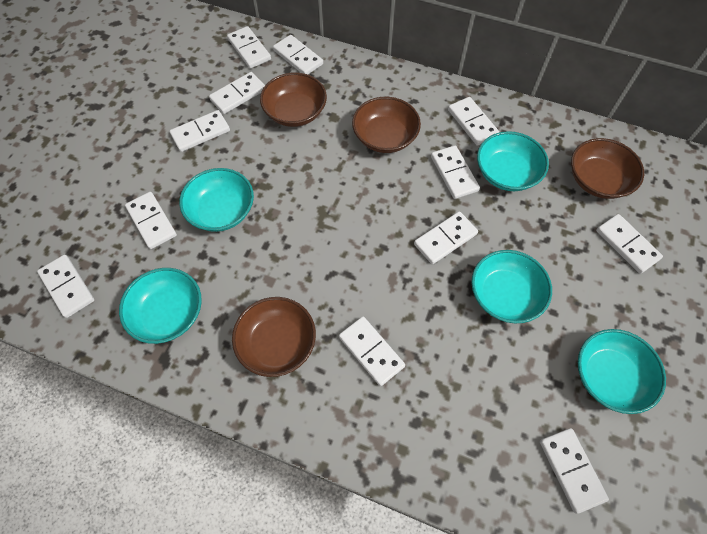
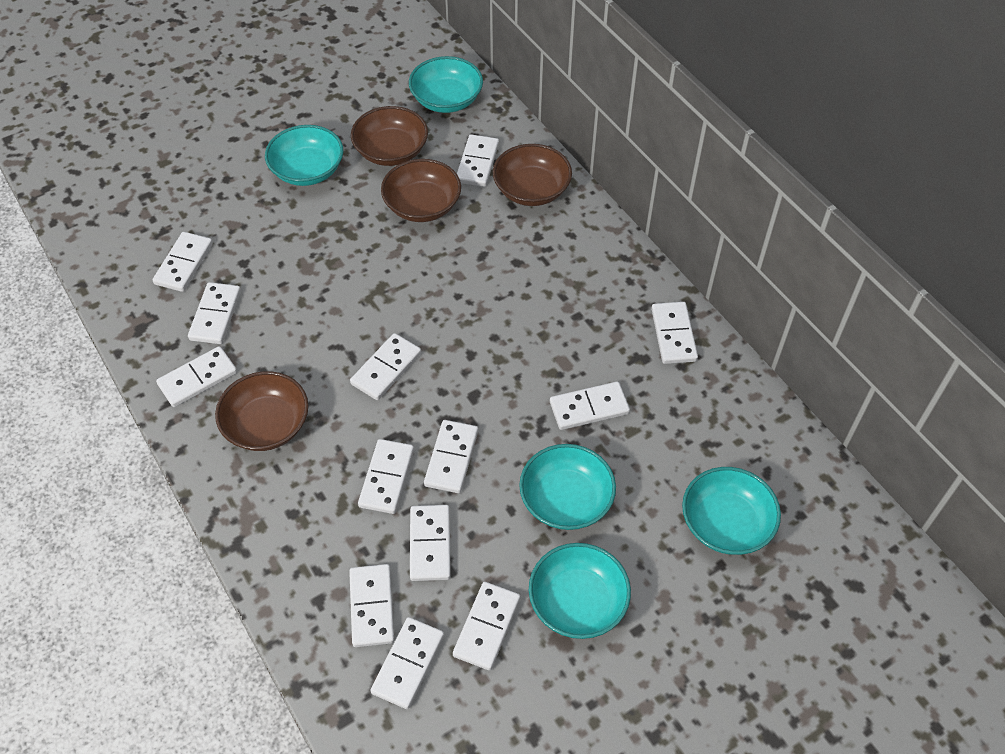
white domino: [37,255,94,318] [125,192,177,249] [170,110,230,152] [209,72,265,114] [227,26,271,69] [273,35,323,74] [339,317,405,386] [414,211,478,264] [431,146,480,199] [448,97,499,146] [540,428,609,514] [596,214,663,274] = 12 -> [153,232,213,292] [156,346,237,407] [188,282,241,344] [349,564,395,647] [350,333,421,400] [358,439,414,514] [370,617,444,709] [410,505,451,581] [424,420,478,493] [453,582,520,670] [457,134,499,187] [550,382,630,430] [651,302,698,364] = 13

